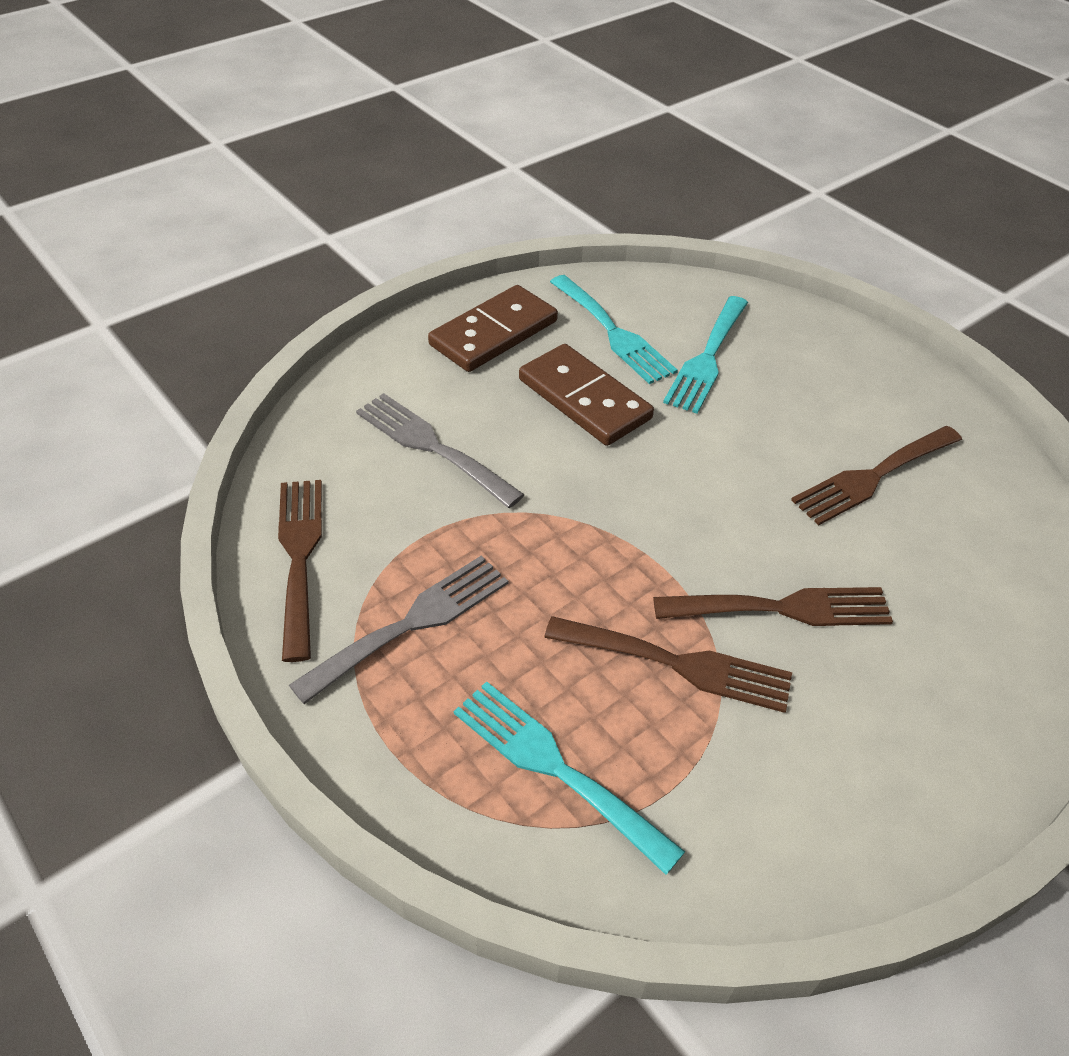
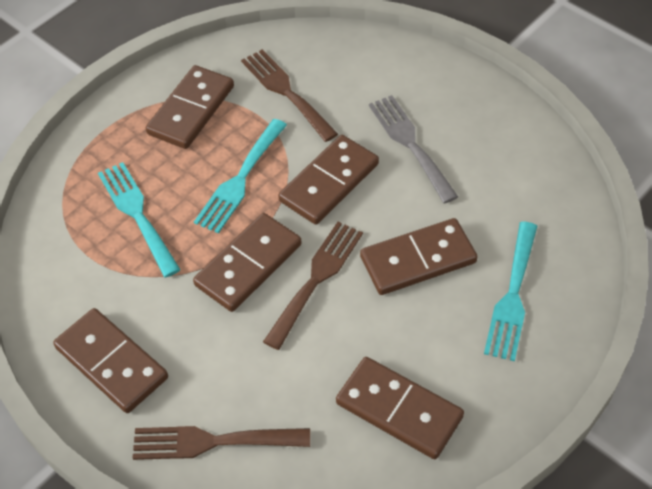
brown domino: [428,285,558,372] [519,344,654,446] = 2 -> [53,308,168,413] [146,65,234,149] [193,213,301,312] [278,135,379,225] [336,357,464,459] [360,218,478,295] = 6
brown fork: [278,480,322,662] [544,616,792,713] [653,587,893,626] [791,426,962,525] = 4 -> [133,426,310,460] [241,49,338,142] [263,222,363,350] = 3
grey fork: [289,555,508,704] [356,393,525,508] = 2 -> [369,95,458,204] = 1

